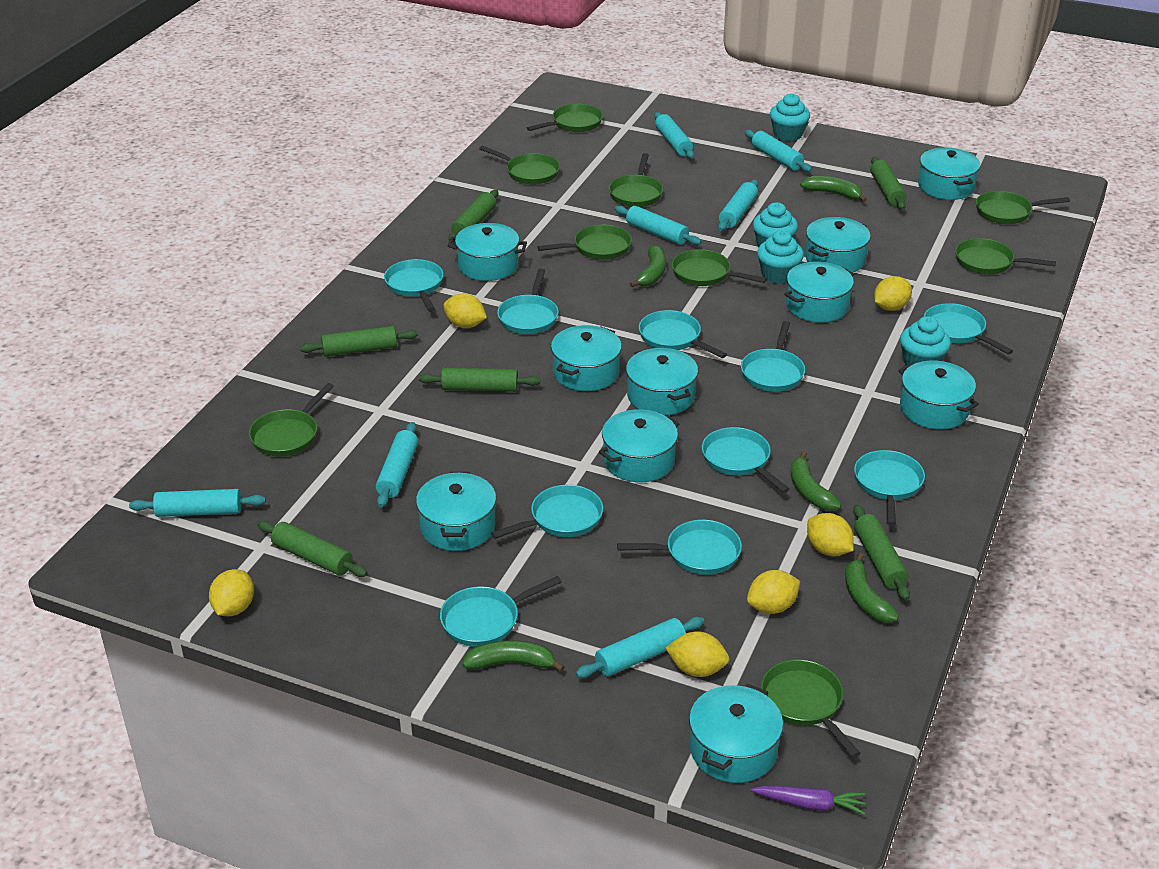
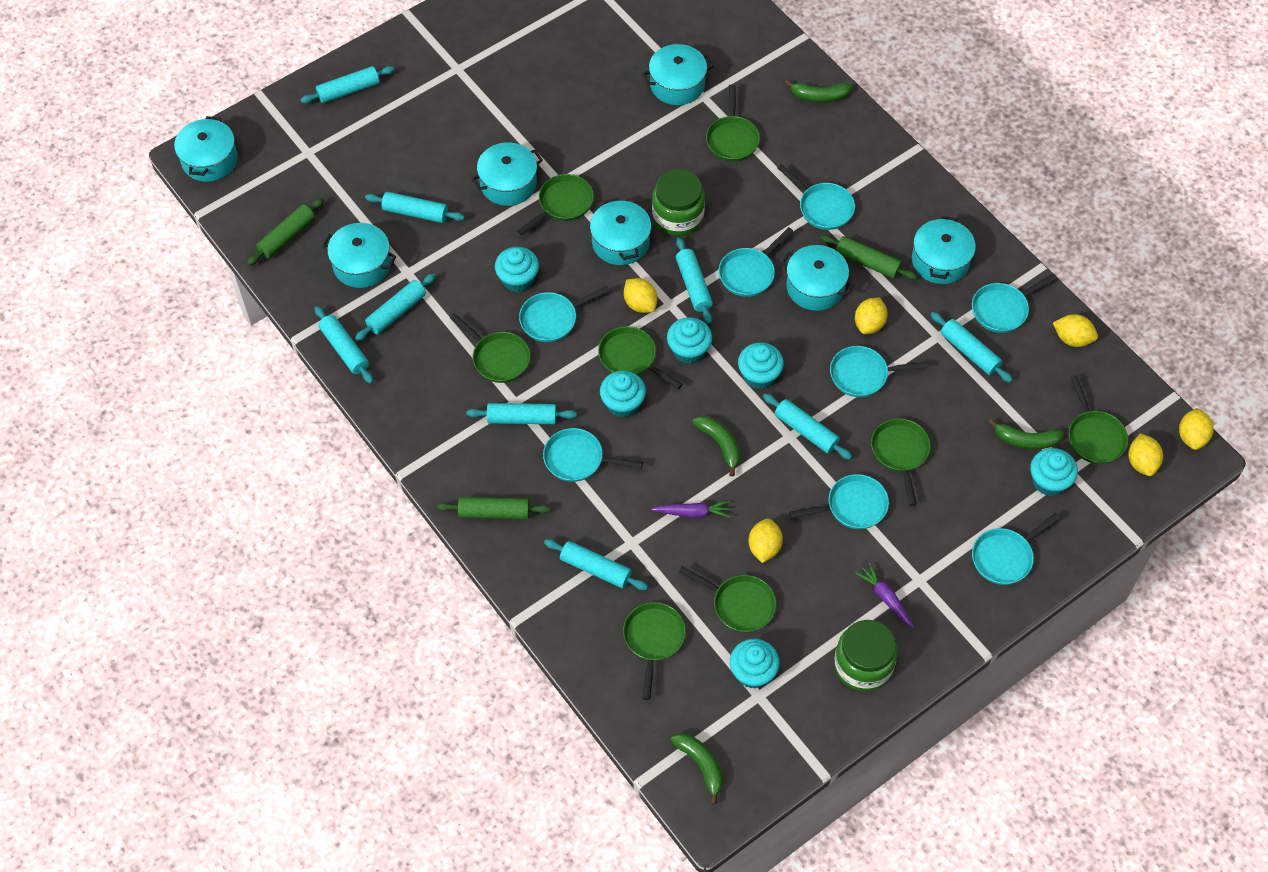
green banana: [462,640,565,672] [630,245,666,287] [790,451,841,511] [800,176,867,202] [845,553,899,623] = 5 -> [670,733,723,805] [692,416,740,476] [785,80,852,102] [989,419,1064,449] = 4
green jar: none = 0 -> [652,169,705,236] [834,620,898,691] = 2
green pan: [249,383,334,457] [479,146,560,185] [527,104,603,132] [537,225,632,260] [609,153,663,207] [672,249,767,286] [761,660,861,758] [955,238,1056,274] [976,191,1070,224] = 9 -> [450,314,530,383] [517,174,594,235] [598,326,683,389] [623,602,686,700] [679,566,776,633] [706,84,760,162] [871,418,931,506] [1069,375,1128,464] = 8
green rolling pin: [257,521,368,577] [300,326,418,357] [419,368,540,392] [448,190,498,242] [853,504,910,601] [870,157,906,210] = 6 -> [247,198,324,266] [437,497,551,519] [820,235,918,280] = 3
purple carrot: [751,785,866,815] = 1 -> [651,501,731,518] [855,563,915,629] = 2
turquoise cupcake: [753,202,798,248] [757,230,804,284] [770,93,810,141] [900,316,951,366] = 4 -> [495,247,539,292] [600,371,646,418] [667,317,712,364] [730,639,780,689] [738,342,784,389] [1030,448,1078,496] = 6
turquoise pan: [384,259,443,311] [440,576,562,647] [491,485,603,539] [497,268,559,334] [617,520,742,575] [639,310,727,358] [702,427,790,493] [741,321,805,392] [854,450,925,526] [924,303,1013,355] = 10 -> [519,286,610,342] [543,428,643,482] [718,227,793,297] [777,164,855,230] [789,474,889,529] [830,346,928,397] [972,273,1057,333] [972,513,1060,585] = 8
turquoise pot: [416,472,496,551] [448,223,527,281] [551,325,622,391] [599,409,680,482] [626,348,698,415] [689,684,783,783] [784,261,854,323] [805,217,871,273] [898,361,979,429] [918,148,980,200] = 10 -> [174,116,238,182] [322,223,396,288] [472,142,543,206] [590,198,651,265] [642,44,714,105] [781,245,854,311] [912,216,976,284] = 7
turquoise rolling pin: [129,489,266,517] [376,422,418,508] [575,617,704,678] [615,206,701,245] [654,112,694,159] [718,180,758,231] [745,130,812,172] = 7 -> [300,66,395,104] [315,306,374,384] [355,273,436,341] [365,192,465,223] [466,403,577,424] [544,539,648,590] [676,237,713,324] [763,393,852,460] [930,312,1013,383] = 9

